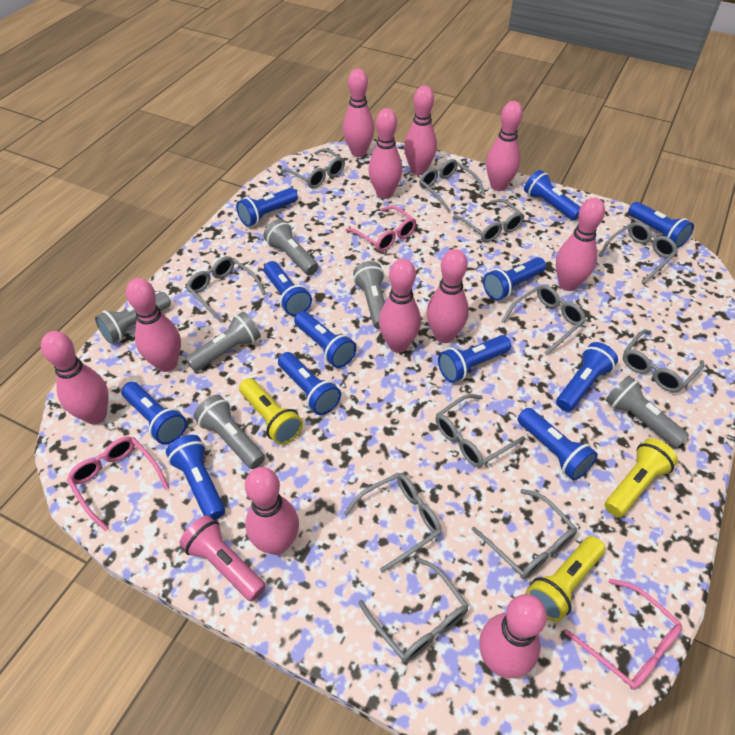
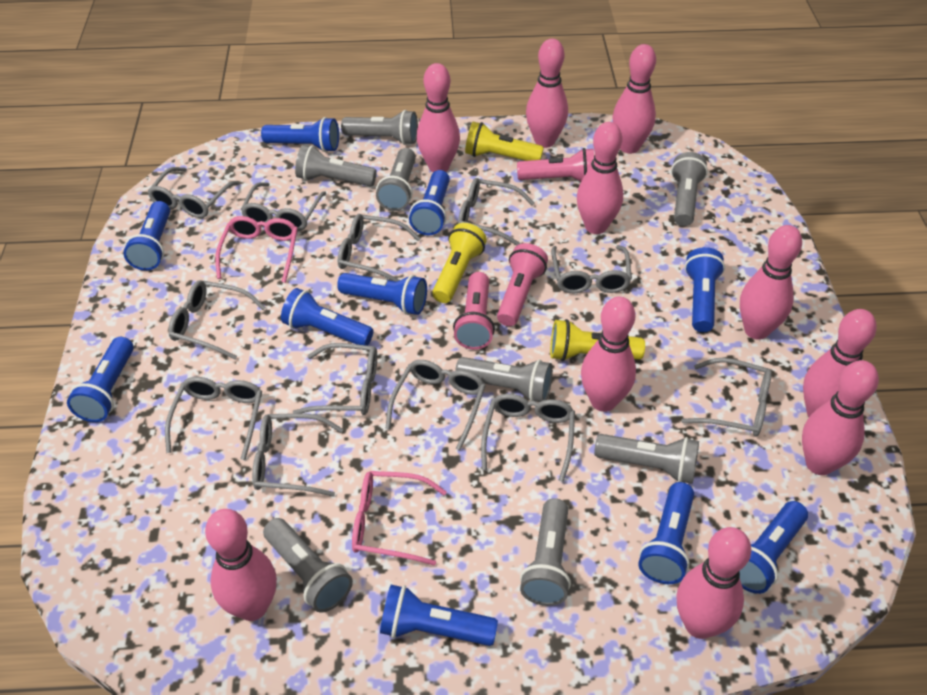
blue flashlight: [121,382,187,445] [166,435,225,520] [236,188,298,227] [264,261,312,316] [278,352,341,415] [294,311,357,368] [438,335,511,383] [483,257,546,300] [518,408,598,480] [524,170,581,221] [556,342,618,412] [628,202,694,248] = 12 -> [67,337,134,422] [123,201,170,271] [261,117,339,152] [281,288,374,346] [337,273,427,315] [380,585,498,646] [409,170,450,235] [638,482,694,584] [684,247,725,332] [739,501,808,594] = 10
grey flashlight: [95,292,171,344] [185,311,261,372] [194,395,265,469] [263,219,318,275] [353,261,385,329] [606,375,689,448] = 6 -> [263,518,353,613] [295,145,377,186] [341,110,418,145] [376,148,416,211] [455,357,553,402] [520,498,571,606] [594,434,699,484] [671,152,708,226] = 8
grey glasses: [186,256,266,323] [281,148,345,188] [343,473,442,573] [358,557,469,662] [419,159,485,212] [436,394,525,468] [453,199,524,242] [472,489,577,579] [502,285,586,355] [599,222,678,284] [623,330,704,392] = 11 -> [147,167,239,218] [165,377,262,460] [168,280,266,360] [240,182,326,232] [252,413,343,497] [293,343,377,415] [338,214,421,282] [386,360,486,450] [458,178,535,246] [481,394,575,482] [551,245,632,294] [681,358,772,436] = 12
pink bowling pin: [41,331,109,424] [126,278,181,372] [245,467,299,555] [343,69,375,157] [368,108,402,199] [379,259,421,353] [404,86,437,175] [427,249,469,343] [479,594,547,678] [486,101,523,191] [556,198,605,291] = 11 -> [205,509,277,621] [417,63,460,172] [526,39,568,148] [577,122,623,234] [581,296,636,412] [612,44,656,154] [677,527,751,639] [740,225,802,340] [802,360,879,475] [803,309,877,417] = 10
pink flashlight: [179,515,266,602] = 1 -> [453,272,495,350] [497,243,548,326] [517,148,594,182] = 3
pink glasses: [67,437,169,532] [345,206,416,252] [565,579,682,690] = 3 -> [215,216,298,283] [352,471,447,566] = 2

